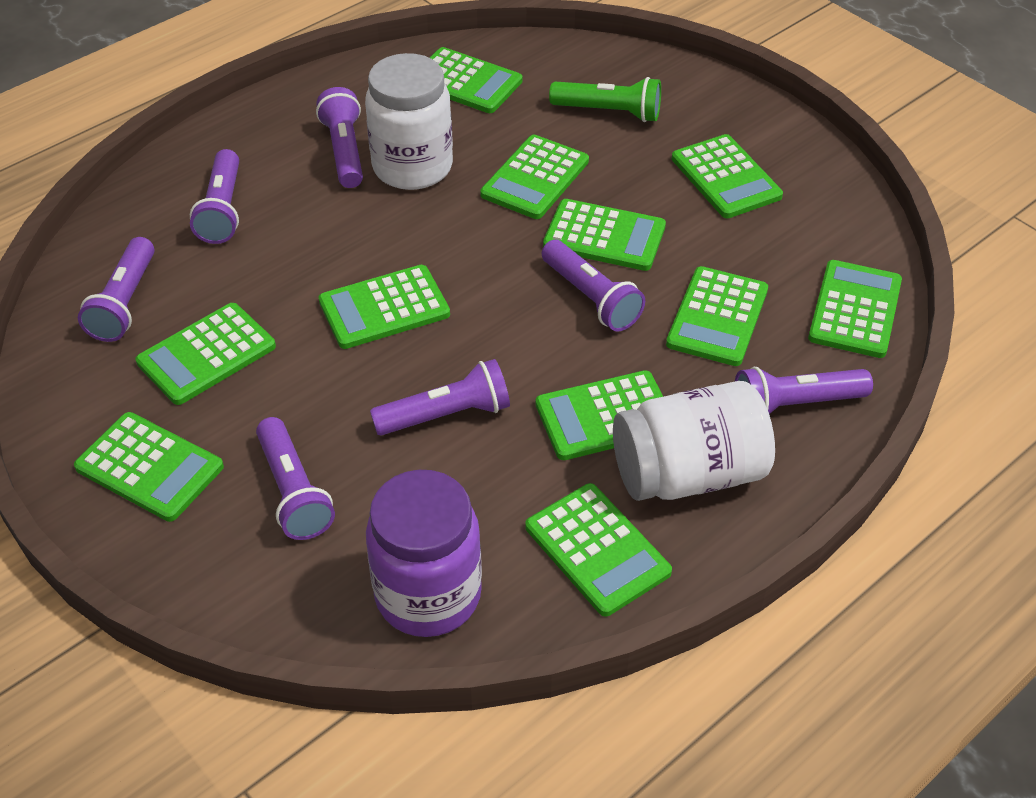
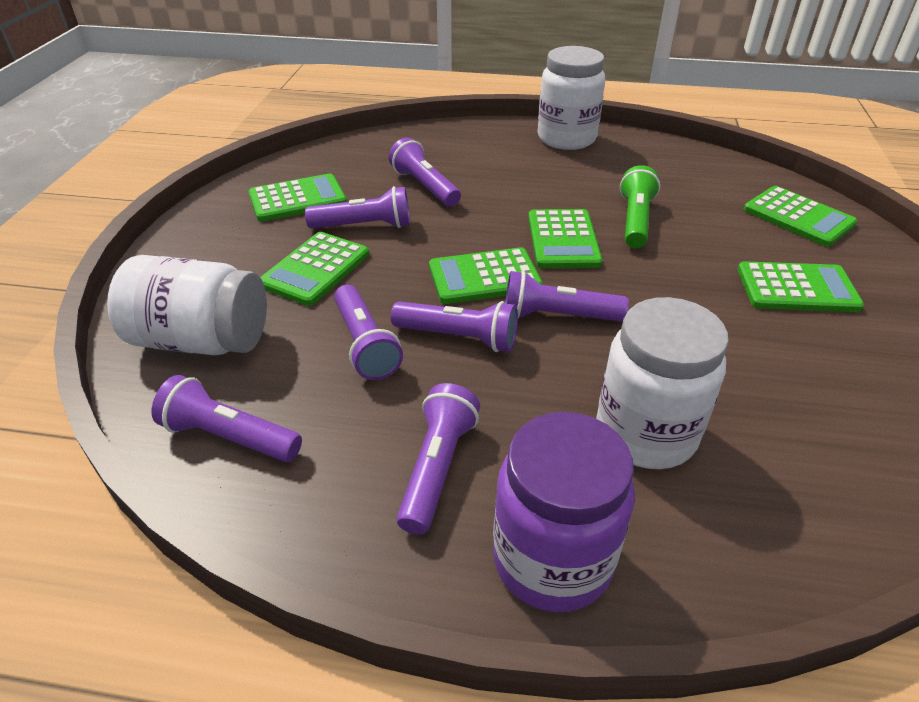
green calculator: [74,412,224,522] [135,303,276,405] [319,265,450,349] [430,47,523,113] [480,135,589,219] [525,483,672,617] [536,370,663,460] [543,199,666,271] [666,266,768,366] [672,134,783,218] [808,260,902,358] = 11 -> [248,173,347,222] [260,232,369,306] [429,247,543,304] [528,209,603,268] [737,261,864,312] [744,186,857,247] = 6
white jar: [365,53,453,190] [613,381,775,501] = 2 -> [107,255,267,355] [538,46,605,150] [596,297,729,469] = 3

